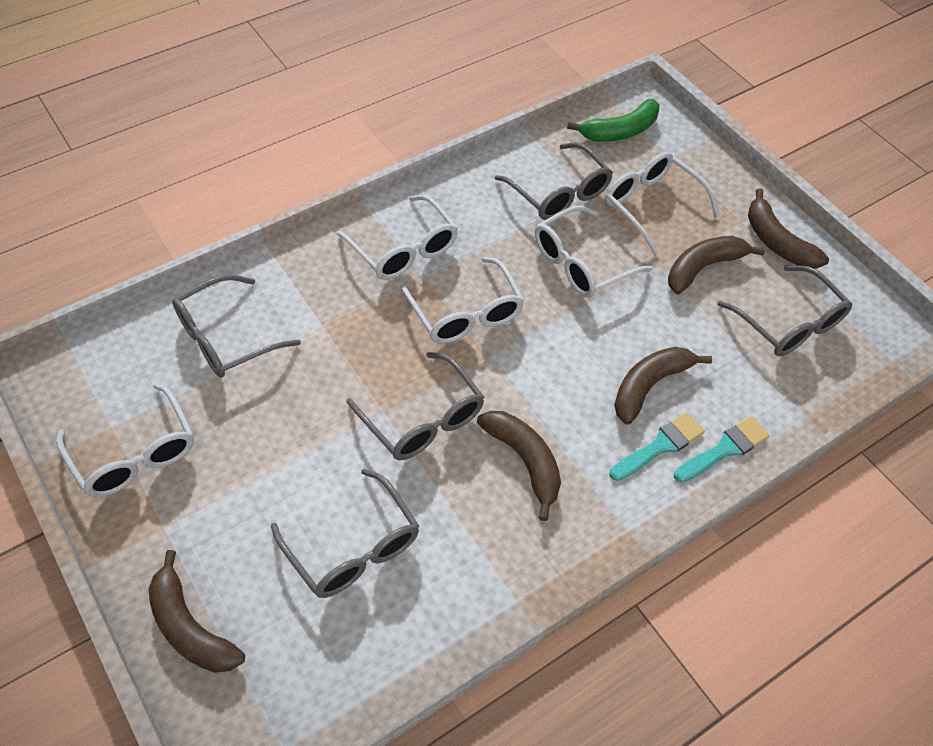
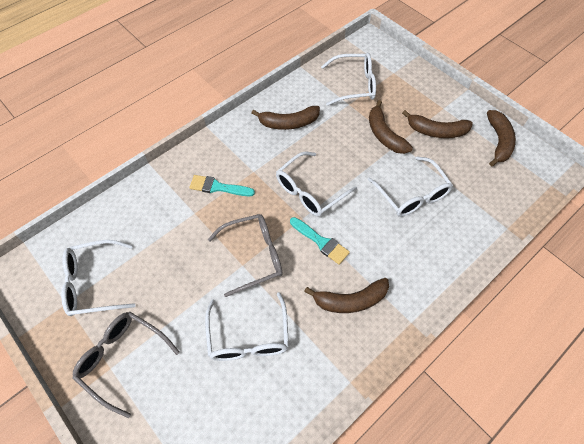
green banana: [567,99,660,142] = 1 -> none = 0
grey glasses: [172,274,301,378] [271,469,419,598] [346,352,484,460] [495,142,613,220] [717,265,853,356] = 5 -> [72,312,180,418] [208,214,283,297] = 2

